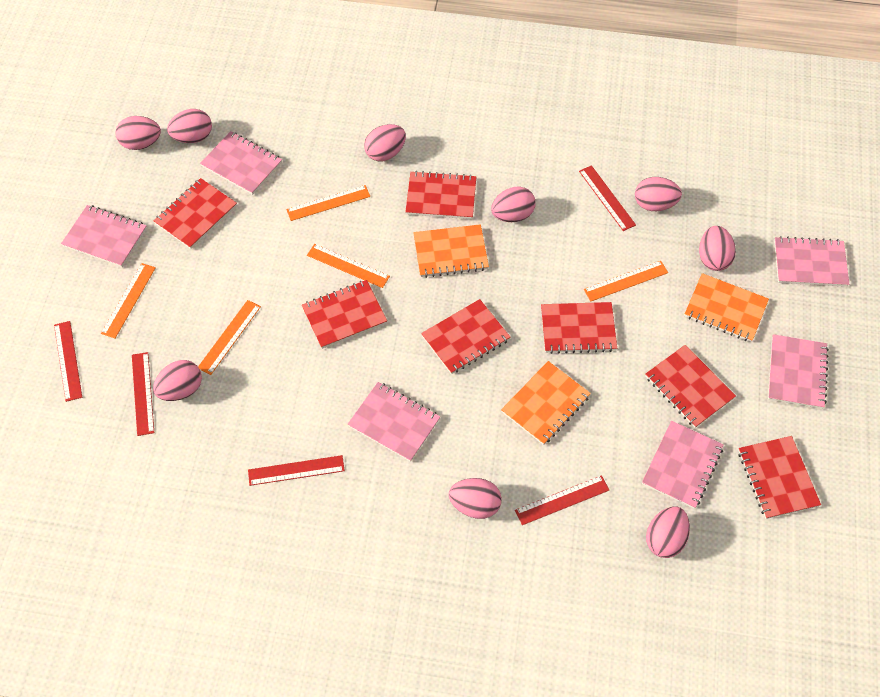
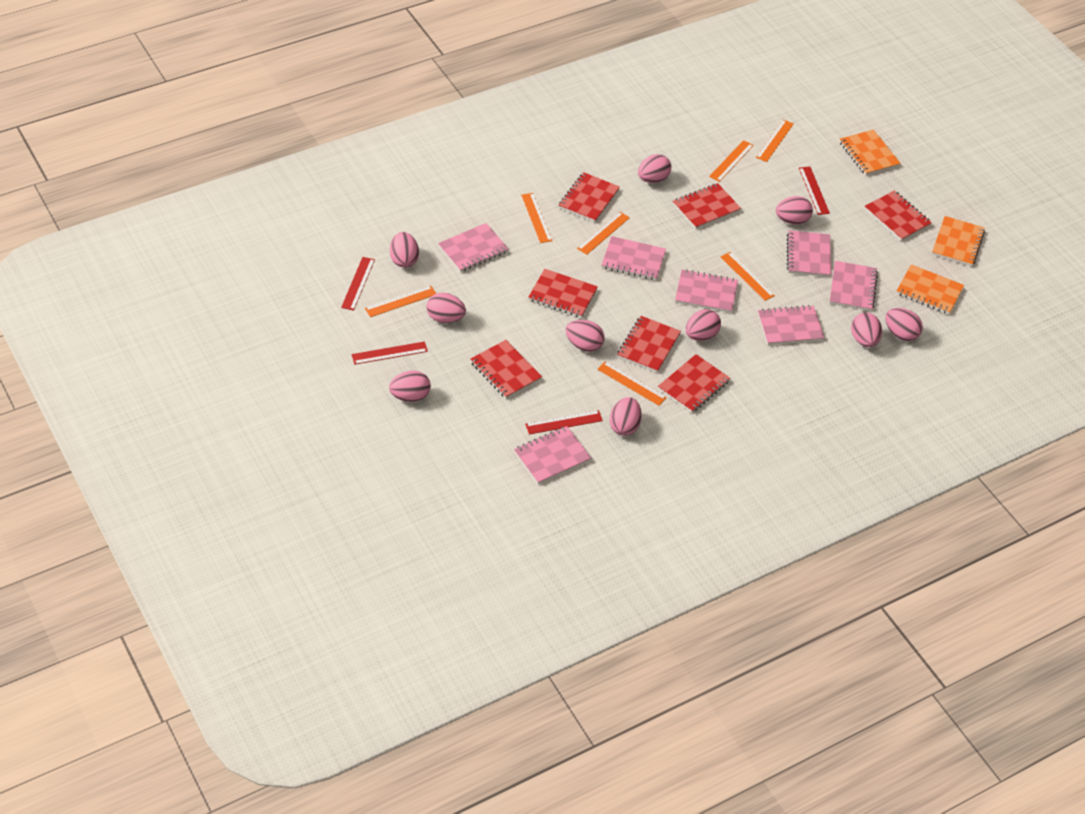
orange ruler: [101,263,156,338] [198,300,261,375] [286,185,370,221] [307,244,390,288] [584,261,668,302] = 5 -> [365,286,436,317] [521,193,553,243] [577,212,630,255] [597,361,667,406] [709,140,754,182] [721,252,775,301] [756,119,794,162] = 7
pink egg: [115,116,161,150] [153,360,202,401] [167,109,212,143] [364,124,406,162] [449,478,502,519] [491,186,536,222] [635,177,682,211] [646,507,690,558] [699,226,736,271] = 9 -> [389,371,431,402] [390,232,419,268] [426,293,466,323] [566,320,604,352] [610,397,642,436] [638,154,671,183] [686,309,721,341] [776,196,813,225] [851,313,882,347] [885,308,923,341] = 10
pink notebook: [61,205,147,267] [200,131,282,195] [348,382,440,462] [642,421,724,509] [768,334,829,409] [774,236,849,287] = 6 -> [438,223,508,272] [514,426,591,484] [602,236,666,280] [675,269,738,313] [758,305,825,345] [787,230,831,277] [830,261,878,311] = 7
red ruler: [54,321,82,402] [132,352,154,436] [248,455,345,486] [515,475,609,525] [579,165,636,231] = 5 -> [341,257,375,311] [352,341,428,365] [525,410,603,435] [799,167,830,215] = 4

